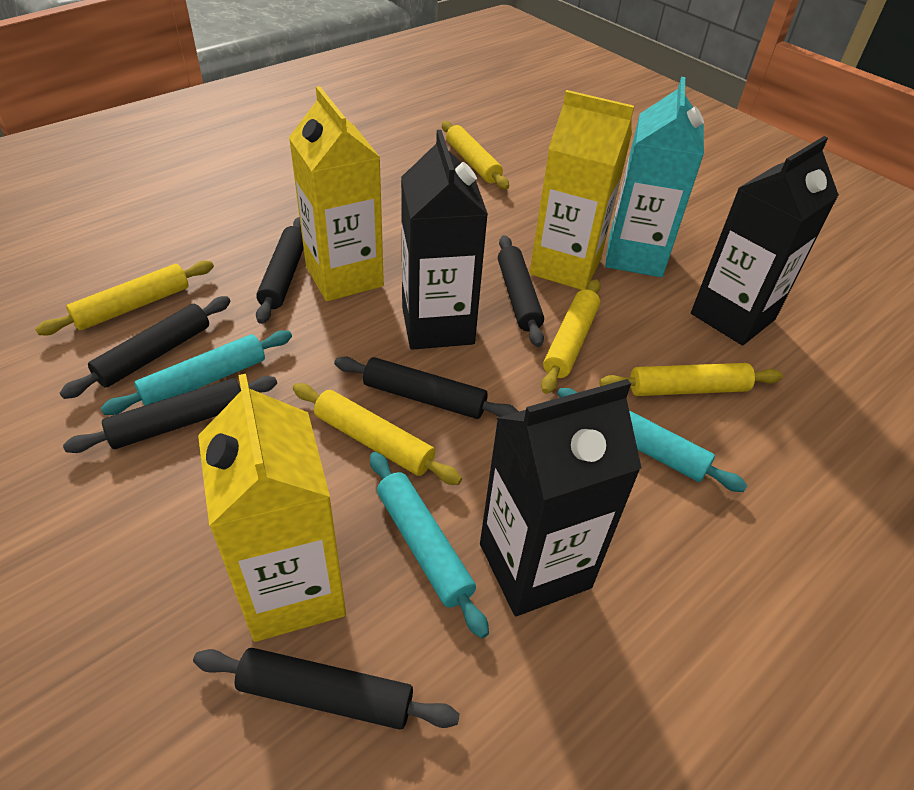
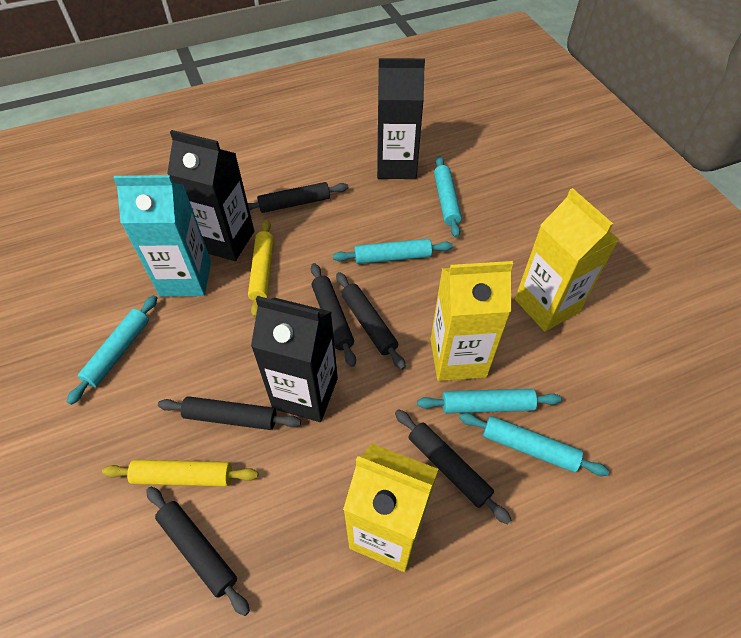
turquoise rolling pin: [101,330,292,415] [370,452,489,638] [557,388,747,492] = 3 -> [67,295,157,405] [333,239,453,264] [417,389,562,413] [434,156,462,238] [459,413,609,476] = 5
yellow rolling pin: [35,260,214,335] [293,383,462,485] [442,121,509,190] [541,279,601,394] [599,363,783,396] = 5 -> [102,460,258,486] [248,219,274,317] = 2

